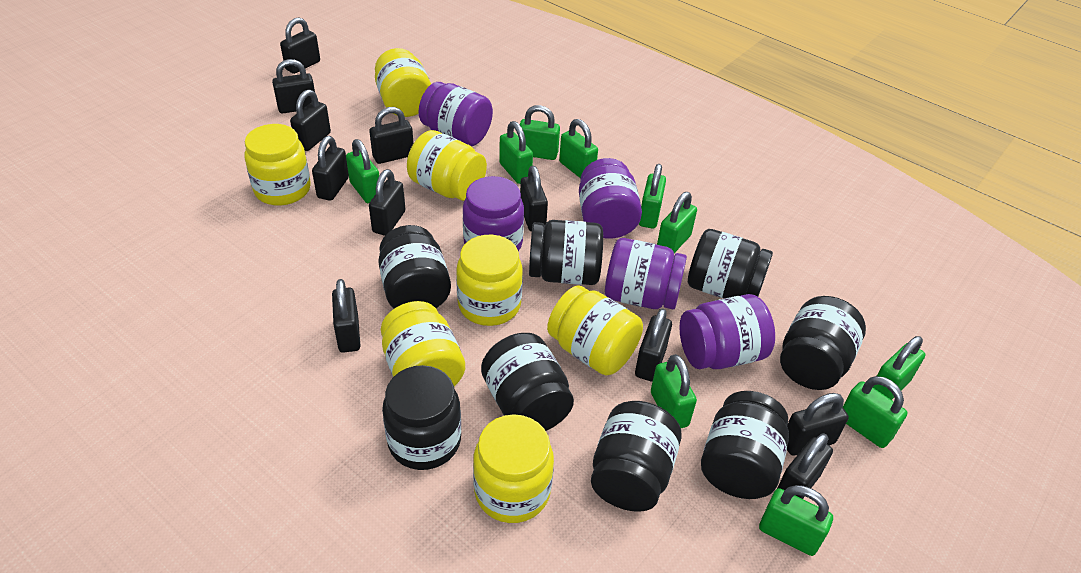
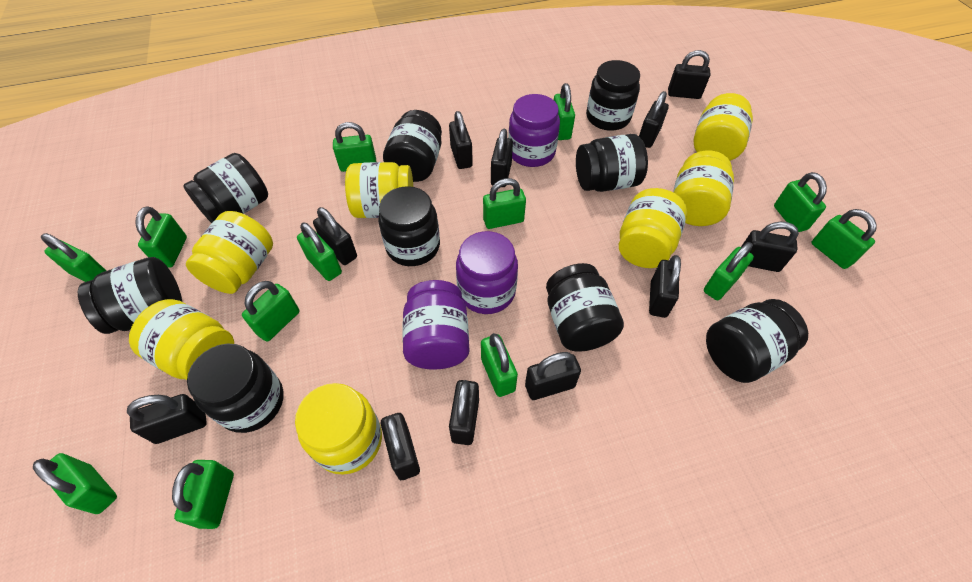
black jar: [378,225,451,308] [382,365,461,470] [481,333,574,431] [529,220,603,285] [591,401,682,512] [688,229,773,298] [701,391,789,499] [780,296,866,390] = 8 -> [78,257,182,334] [183,153,268,223] [187,344,284,433] [378,186,440,266] [383,110,442,182] [546,263,624,352] [576,134,648,192] [586,60,640,131] [706,299,808,383] = 9
green padlock: [346,139,379,203] [499,121,533,184] [520,105,560,160] [559,119,598,178] [639,164,666,229] [651,354,697,428] [657,192,697,253] [759,485,833,556] [843,376,908,448] [873,336,926,400] = 10 -> [33,453,117,514] [41,233,106,282] [136,207,187,268] [172,460,234,529] [242,281,300,342] [297,223,342,281] [333,122,376,172] [481,333,518,397] [483,178,526,229] [554,83,575,140] [704,242,754,300] [774,172,827,232] [811,209,877,269] = 13
purple jar: [419,82,493,147] [463,176,524,251] [579,158,642,239] [605,238,687,309] [679,294,775,369] = 5 -> [402,280,470,370] [456,231,518,314] [508,94,560,167] = 3

